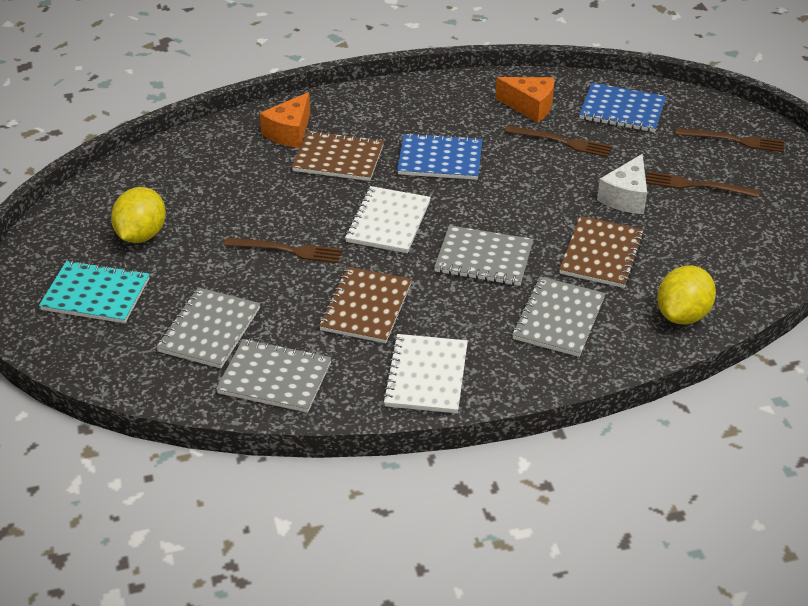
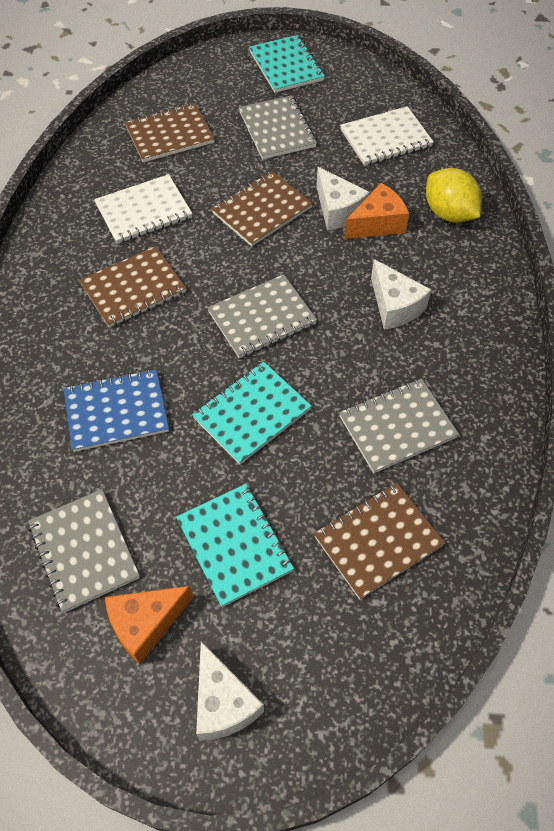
blue notebook: [397,133,482,180] [579,83,666,132] = 2 -> [64,369,169,452] = 1
brown fork: [224,238,342,263] [505,126,612,157] [646,171,760,197] [675,128,784,153] = 4 -> none = 0
brown notebook: [292,130,384,181] [319,267,412,343] [559,216,644,288] = 3 -> [79,246,186,328] [125,103,215,162] [211,171,313,247] [314,483,445,599] = 4
turquoise notebook: [39,260,149,323] = 1 -> [176,484,294,607] [192,362,312,465] [249,35,325,93] = 3
white cheese: [597,154,647,214] = 1 -> [196,641,264,741] [316,167,370,231] [371,259,431,330] = 3
yellow lemon: [111,187,166,243] [657,265,716,325] = 2 -> [426,168,482,223] = 1

